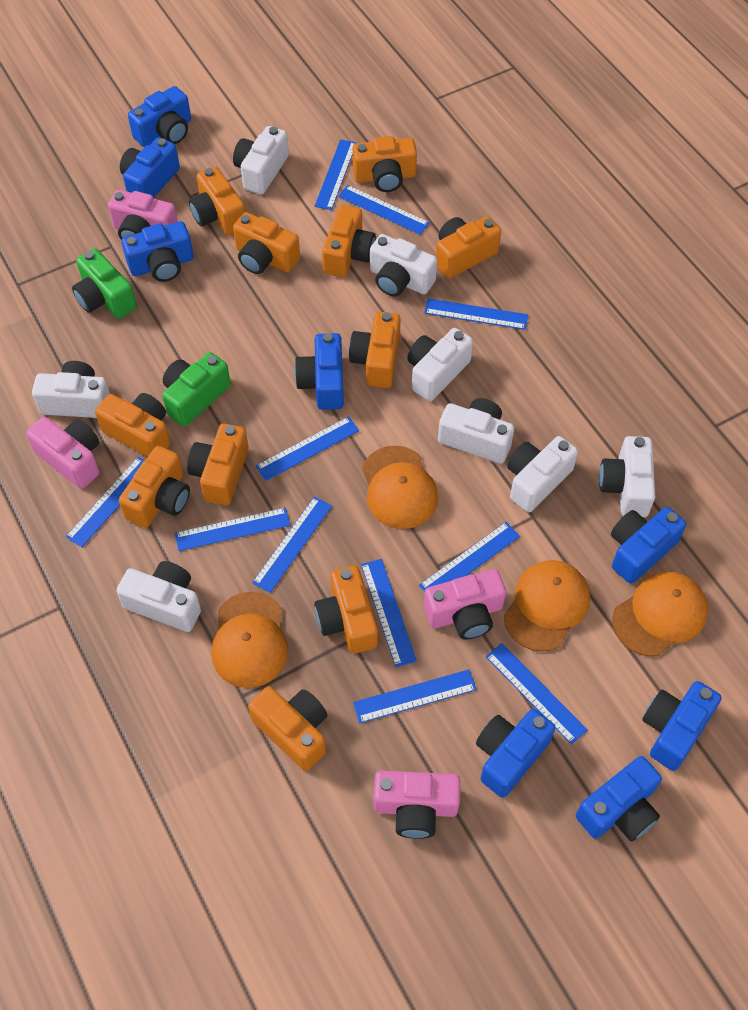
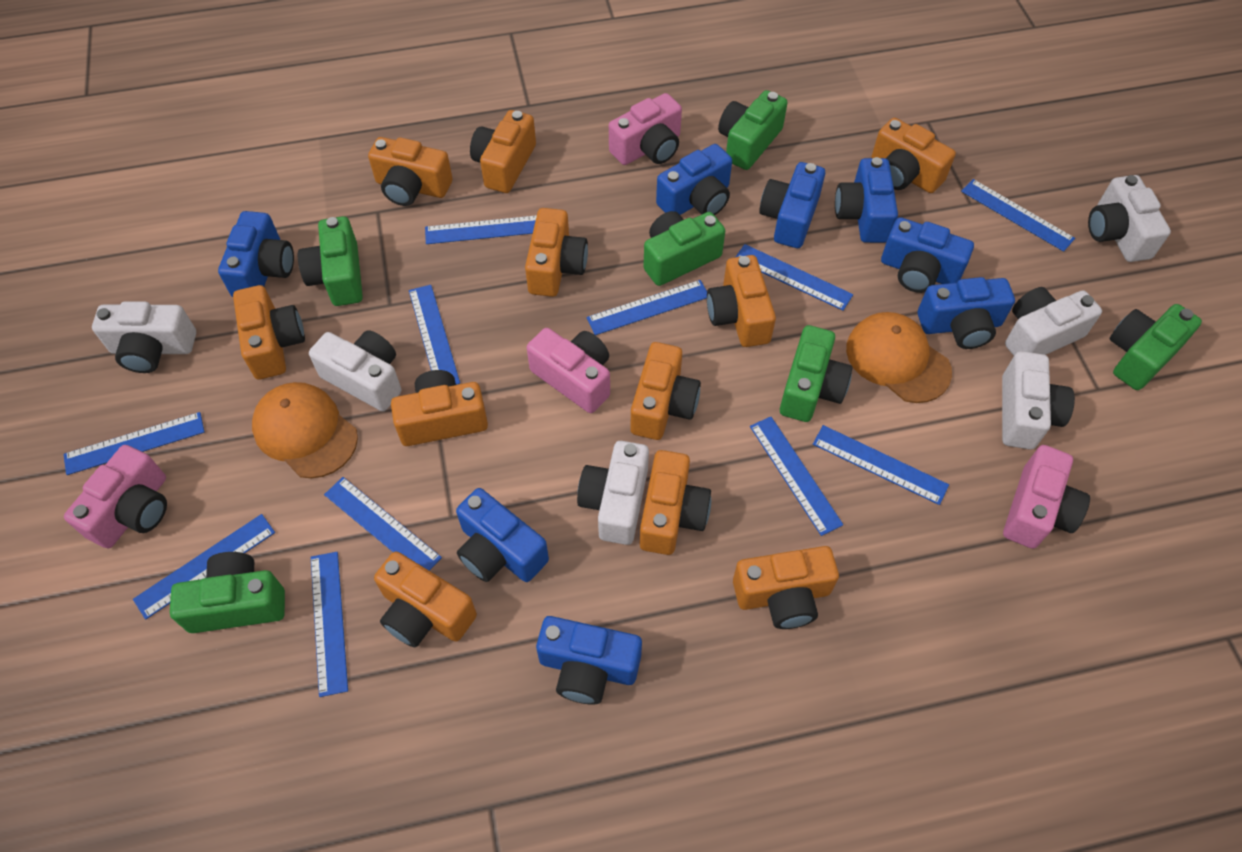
green camera: [72,248,137,319] [162,352,231,427] = 2 -> [170,552,285,633] [298,216,363,306] [643,211,725,286] [718,90,788,170] [780,325,852,422] [1109,304,1202,390] = 6
orange cap: [211,592,288,688] [362,446,438,529] [504,560,590,652] [612,572,708,656] = 4 -> [252,382,358,479] [846,312,952,403] = 2
white camera: [32,361,110,418] [116,561,201,632] [233,126,289,194] [370,234,437,297] [407,328,473,401] [438,398,514,464] [507,436,578,512] [599,436,655,518] = 8 -> [92,301,196,373] [309,330,401,411] [577,441,649,545] [1002,351,1075,450] [1005,287,1102,356] [1088,175,1171,262] = 6

